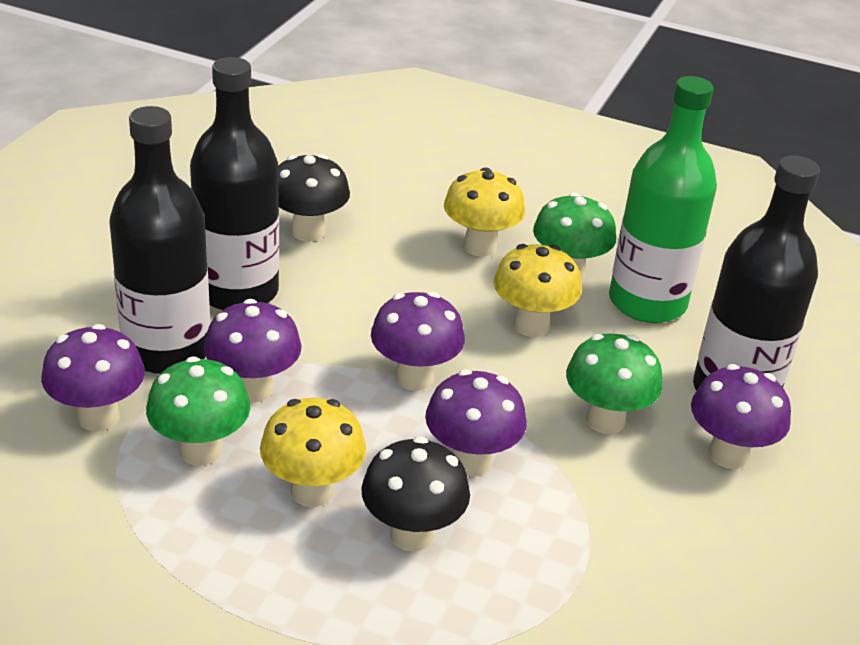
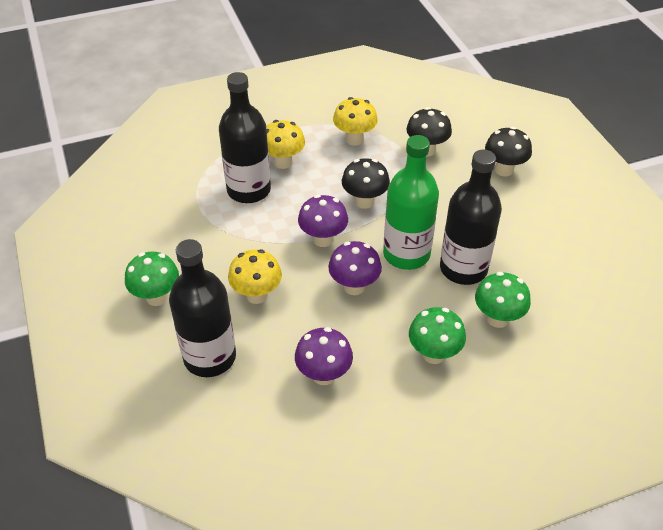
black mushroom: [278,154,350,242] [361,437,470,552] = 2 -> [342,158,390,209] [406,107,452,156] [485,127,532,176] = 3
purple mushroom: [41,324,145,431] [204,299,302,402] [371,292,465,390] [425,369,527,476] [691,364,791,469] = 5 -> [295,327,353,385] [298,195,348,247] [328,241,382,295] = 3

